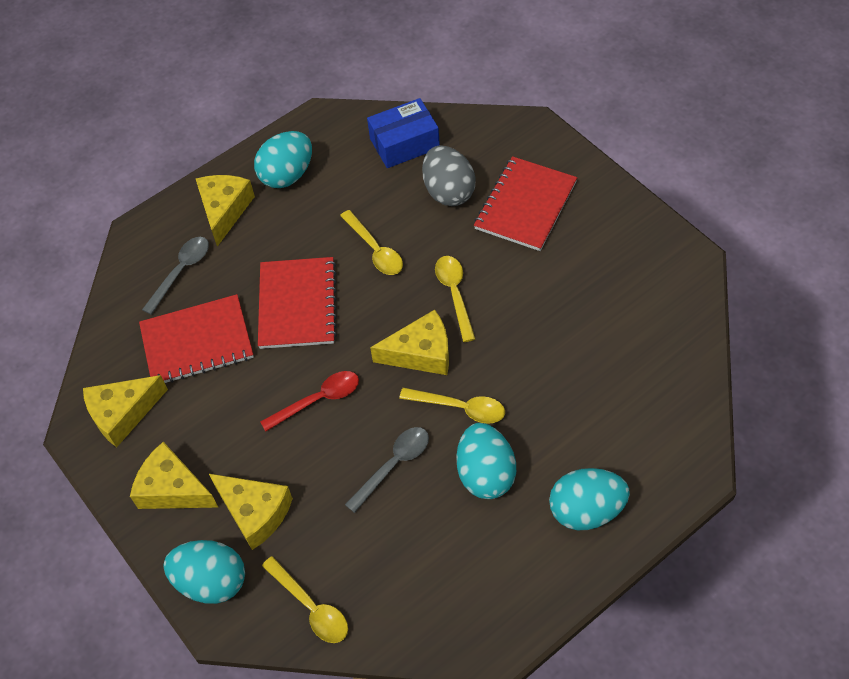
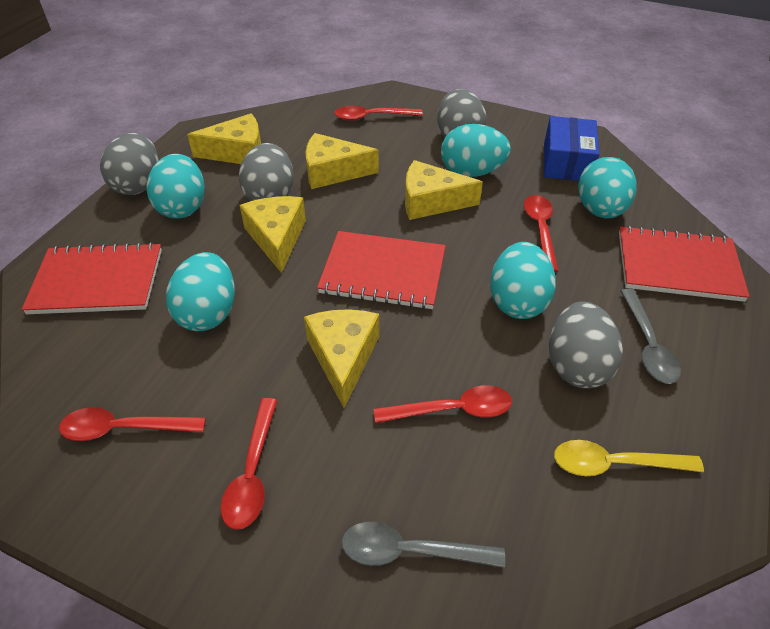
grey egg: [422,145,476,206] = 1 -> [100,133,159,195] [239,143,294,201] [437,89,487,138] [549,302,623,388] = 4
red spoon: [260,371,359,432] = 1 -> [59,407,206,441] [220,398,277,530] [335,106,423,121] [374,385,512,423] [524,195,558,272] = 5
turquoise egg: [164,540,245,604] [254,131,312,188] [456,423,516,499] [549,468,630,530] = 4 -> [147,154,205,219] [166,252,235,331] [441,124,511,177] [490,242,556,319] [578,157,637,218] = 5
yellow spoon: [262,556,348,643] [340,210,403,275] [399,388,505,424] [435,256,475,342] = 4 -> [554,440,704,476] = 1

